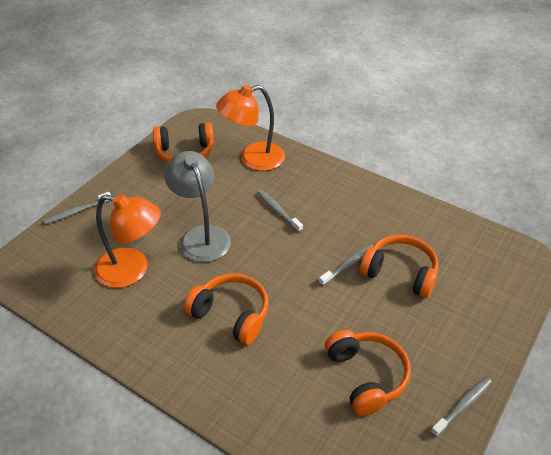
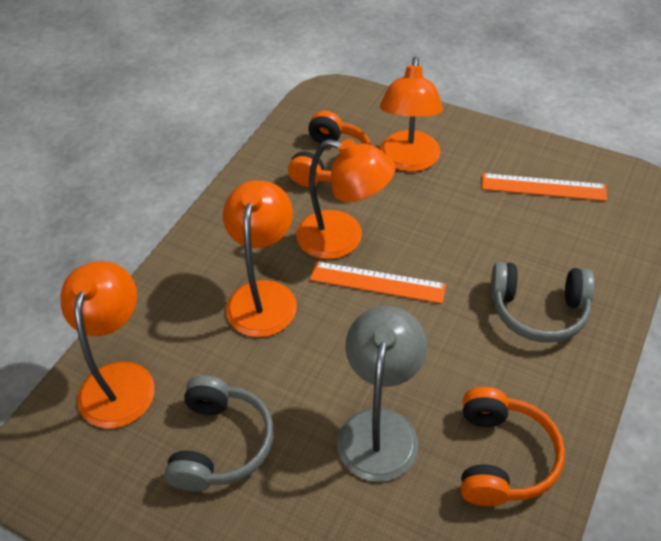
grey headphones: none = 0 -> [164,375,274,492] [491,262,595,343] = 2
grey toothbrush: [43,192,111,225] [257,190,303,232] [319,244,374,286] [430,377,492,437] = 4 -> none = 0
orange headphones: [153,123,214,163] [184,273,269,345] [325,330,411,416] [360,234,439,298] = 4 -> [288,111,371,187] [461,387,565,506] = 2
orange lamp: [94,194,161,288] [216,85,285,171] = 2 -> [61,261,155,429] [223,180,297,337] [296,139,395,259] [380,57,443,172] = 4
orange ruler: none = 0 -> [310,261,446,304] [482,173,607,201] = 2

